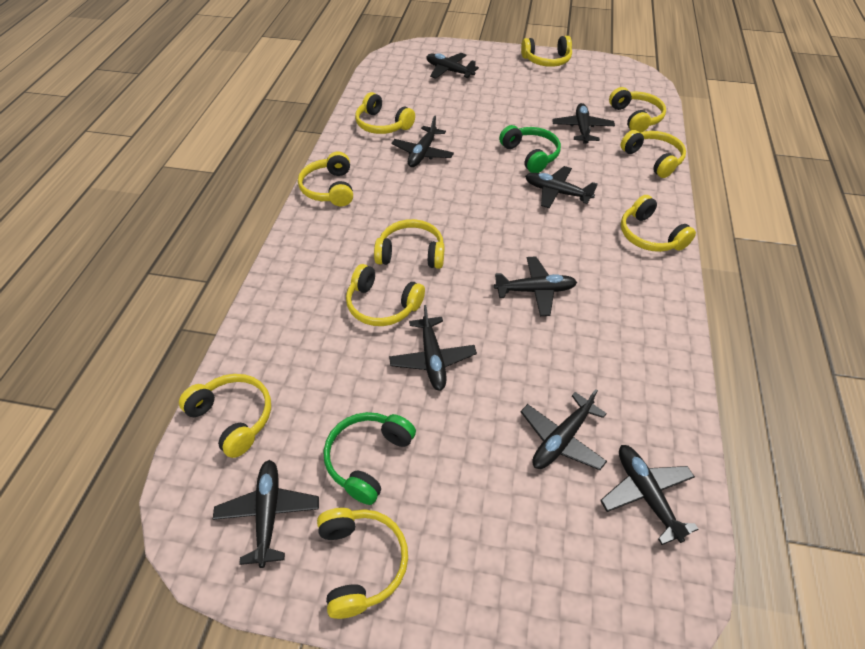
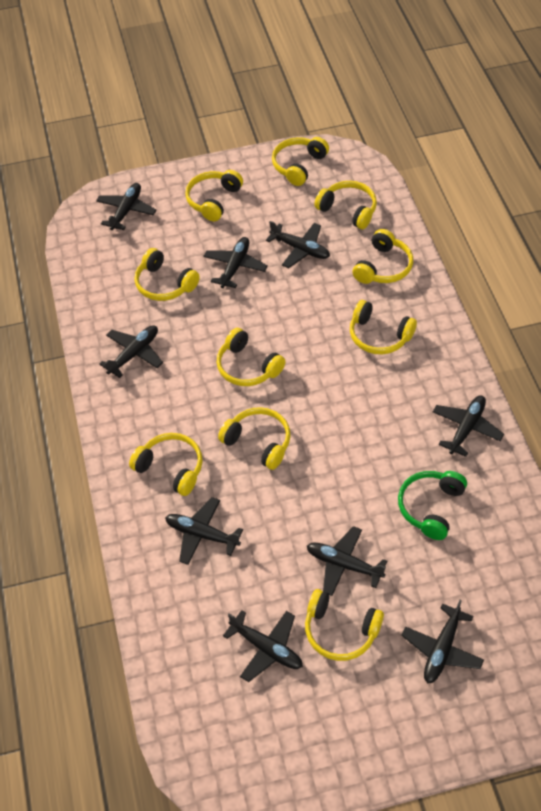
green headphones: [324,412,416,505] [499,125,561,173] = 2 -> [398,471,467,540] = 1

